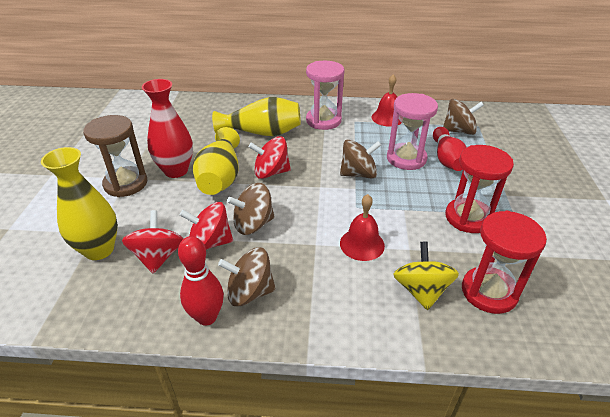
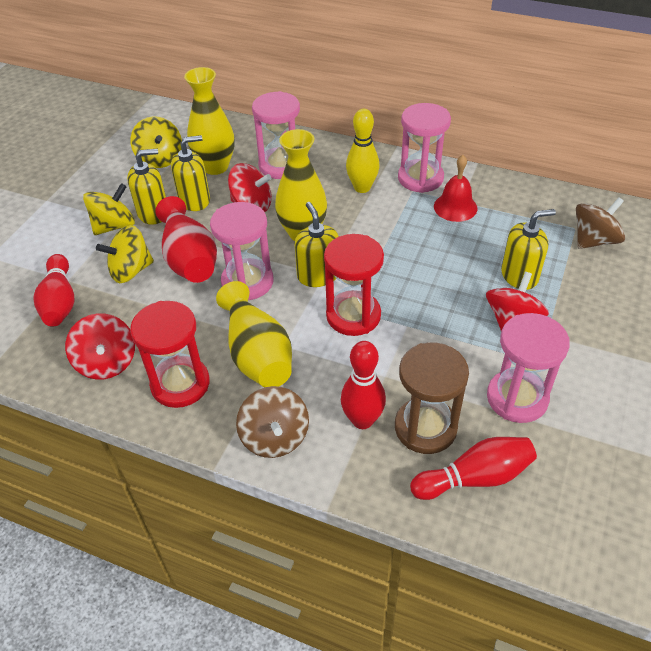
brown spinning top: [218,247,276,306] [227,183,275,235] [340,139,381,178] [443,99,484,135] = 4 -> [236,386,309,458] [576,197,625,249] = 2
pink hourglass: [306,61,345,130] [387,93,438,170] = 2 -> [210,202,273,300] [252,91,300,179] [398,103,451,193] [487,313,570,423] = 4
red bell: [340,194,385,261] [372,74,401,127] = 2 -> [434,155,477,222] = 1
red bowling pin: [178,236,224,326] [433,127,467,171] = 2 -> [33,254,75,326] [341,341,386,429] [410,437,537,500] = 3
yellow bowling pin: none = 0 -> [346,109,380,193] = 1
yellow soap dispenser: none = 0 -> [127,149,166,225] [171,135,210,211] [295,202,339,287] [501,209,556,290] = 4
yellow spinning top: [393,242,459,310] = 1 -> [83,183,135,235] [96,225,154,283] [130,116,182,168] = 3

